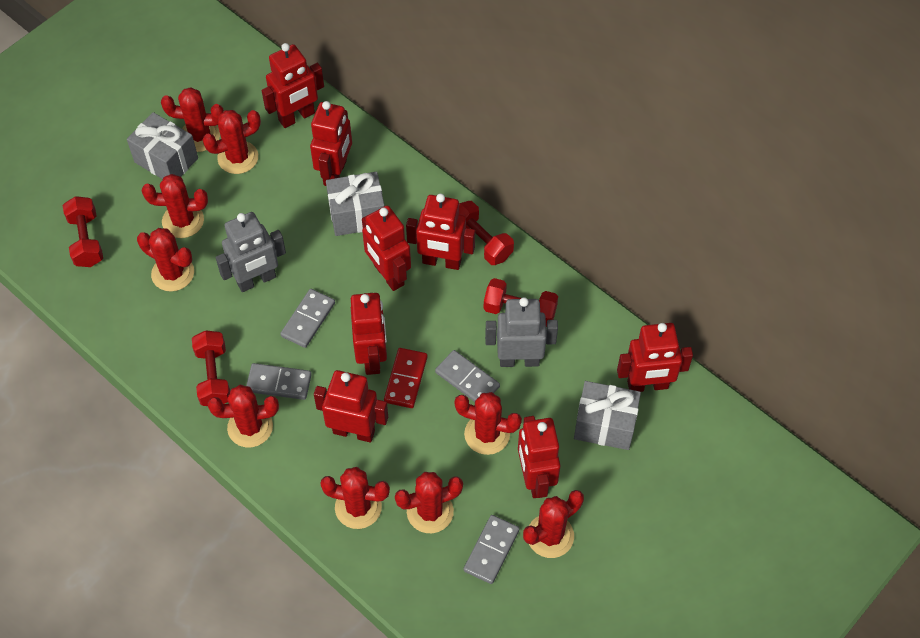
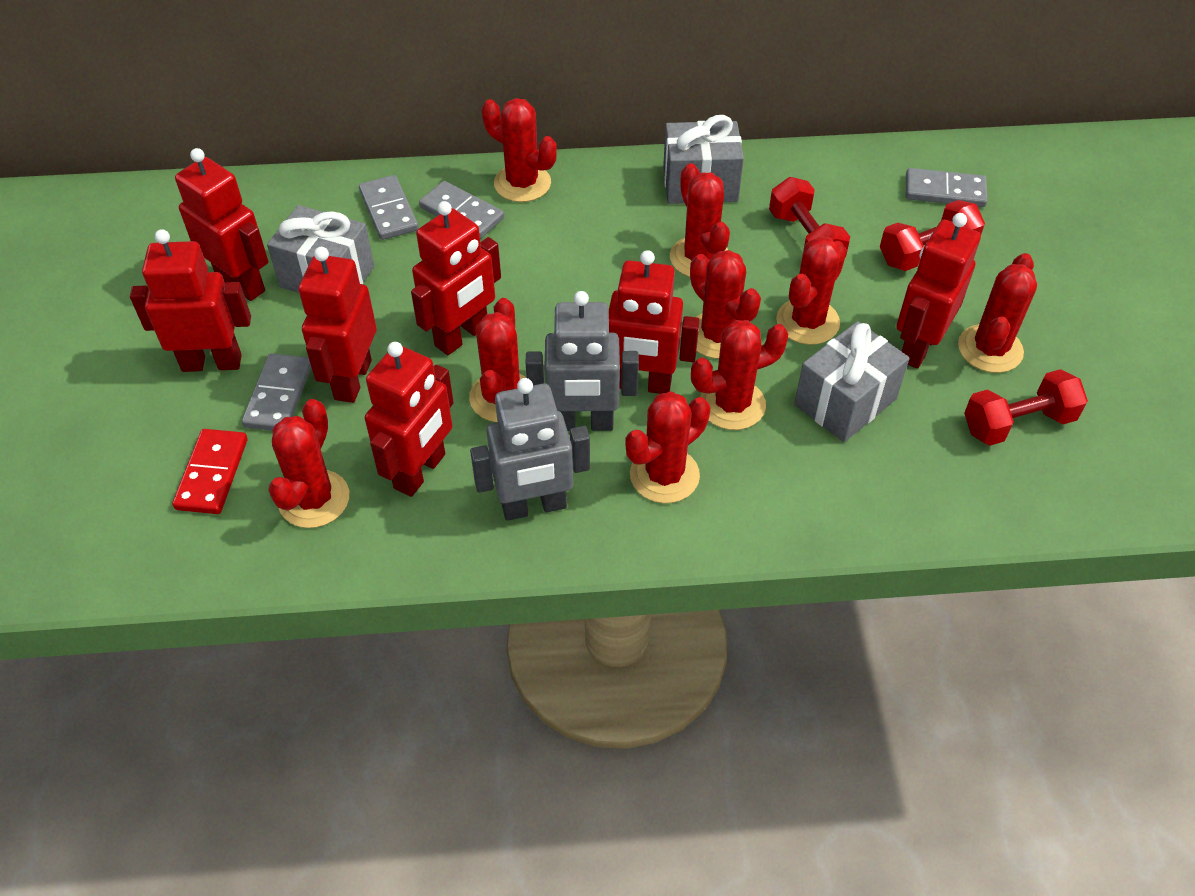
red dumbbell: [63,196,103,267] [192,330,230,406] [459,201,514,265] [484,278,558,327] = 4 -> [769,177,850,257] [880,200,985,271] [964,369,1088,446] = 3
red robot: [262,43,324,128] [310,101,352,186] [314,370,388,442] [351,293,387,375] [362,206,411,291] [406,193,475,270] [518,416,561,498] [617,323,693,392] = 8 -> [130,229,251,372] [175,148,269,301] [298,247,377,403] [365,342,454,497] [411,201,501,355] [609,250,700,394] [896,213,981,369] = 7

